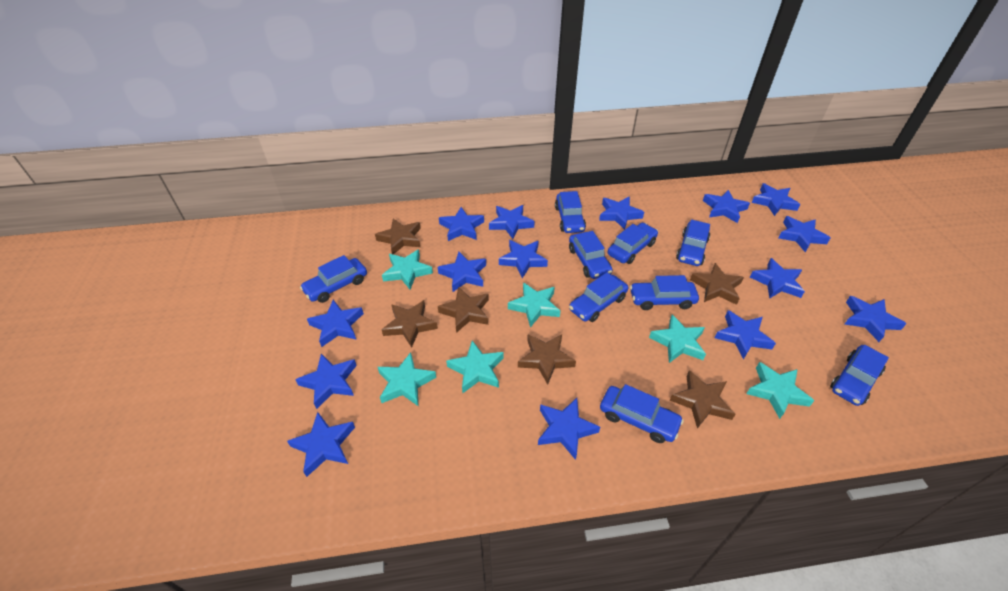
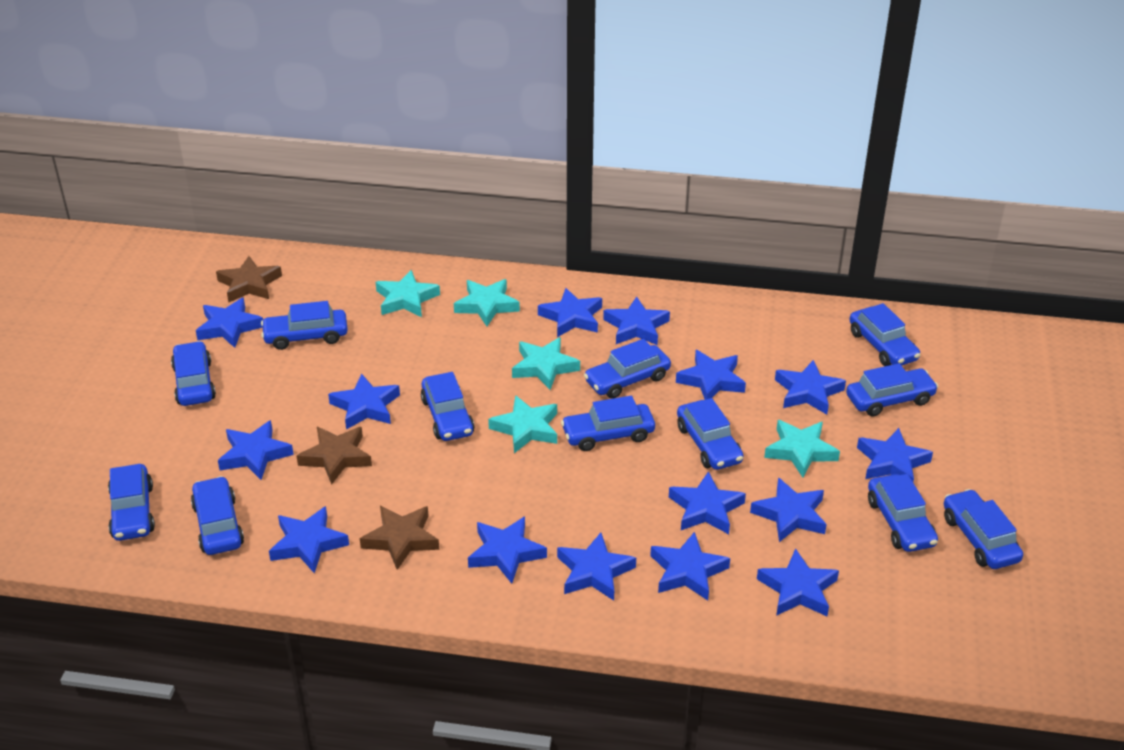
blue car: [300,255,367,303] [555,191,586,233] [569,231,613,279] [569,272,628,322] [600,384,684,443] [608,223,658,264] [630,275,699,310] [676,220,710,266] [830,345,889,406] = 9 -> [108,464,155,541] [171,341,216,406] [191,476,244,555] [261,301,348,350] [421,372,474,441] [561,396,655,451] [584,339,671,399] [677,398,744,470] [846,363,938,416] [849,303,921,366] [868,474,938,552] [944,489,1023,569] = 12
brown star: [375,219,421,254] [382,300,438,348] [438,287,489,333] [518,334,576,384] [670,370,735,429] [690,263,744,305] = 6 -> [216,256,282,302] [297,427,372,485] [360,506,439,570] = 3
turquoise star: [378,352,436,406] [382,249,433,290] [446,341,504,393] [508,282,560,328] [649,315,706,363] [746,362,814,419] = 6 -> [376,270,440,317] [454,279,520,326] [488,395,557,453] [512,337,580,390] [764,420,840,478] = 5

